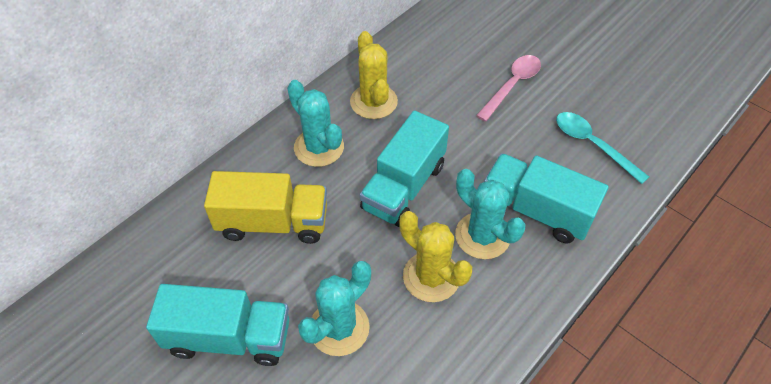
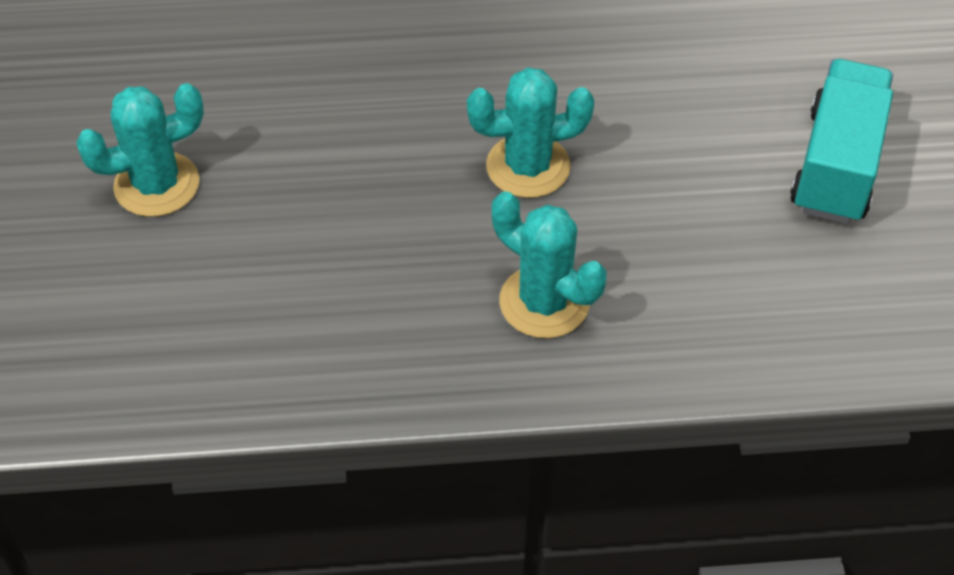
pink spoon: [476,55,541,122] = 1 -> none = 0
turquoise spoon: [556,112,649,184] = 1 -> none = 0
turquoise truck: [146,284,289,366] [360,111,449,227] [484,153,608,244] = 3 -> [790,59,893,224] = 1
yellow cactus: [350,31,398,119] [399,211,472,302] = 2 -> none = 0
yellow truck: [204,171,327,244] = 1 -> none = 0

